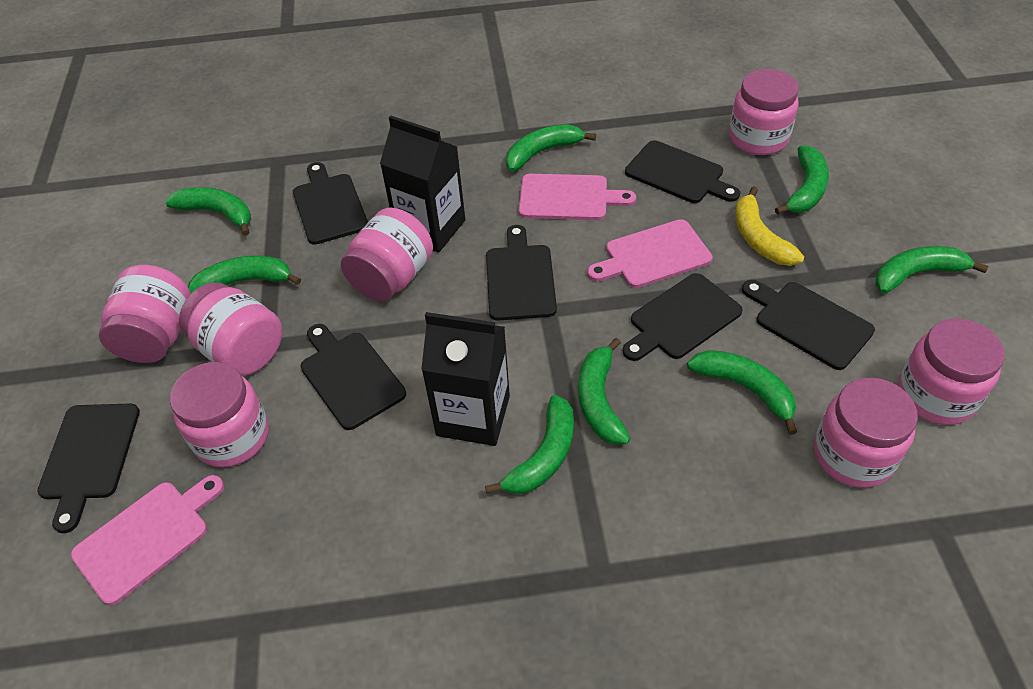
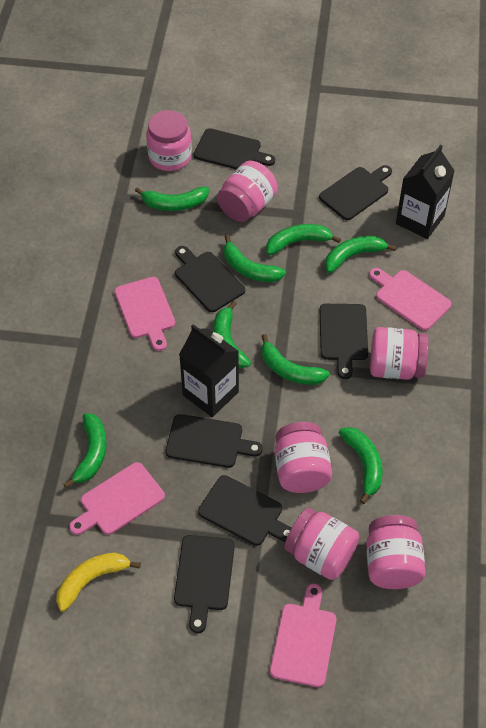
pink cutting board: [71,475,224,605] [519,174,636,220] [587,219,713,288] = 3 -> [69,462,165,535] [115,277,175,351] [270,584,336,687] [369,268,452,331] = 4
pink jar: [99,265,191,363] [170,362,269,467] [179,282,282,376] [341,208,433,301] [729,69,799,155] [814,378,918,488] [898,319,1004,425] = 7 -> [146,110,192,171] [217,161,278,222] [275,422,332,493] [285,508,359,580] [366,515,426,589] [370,327,429,380] = 6

